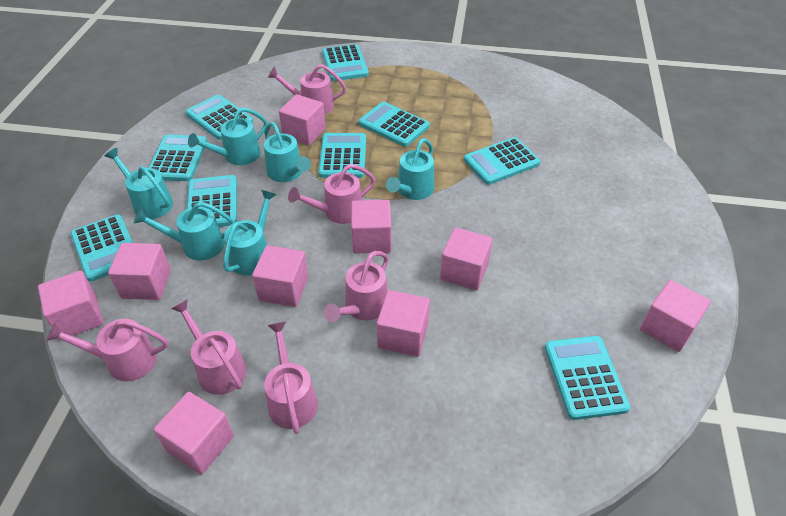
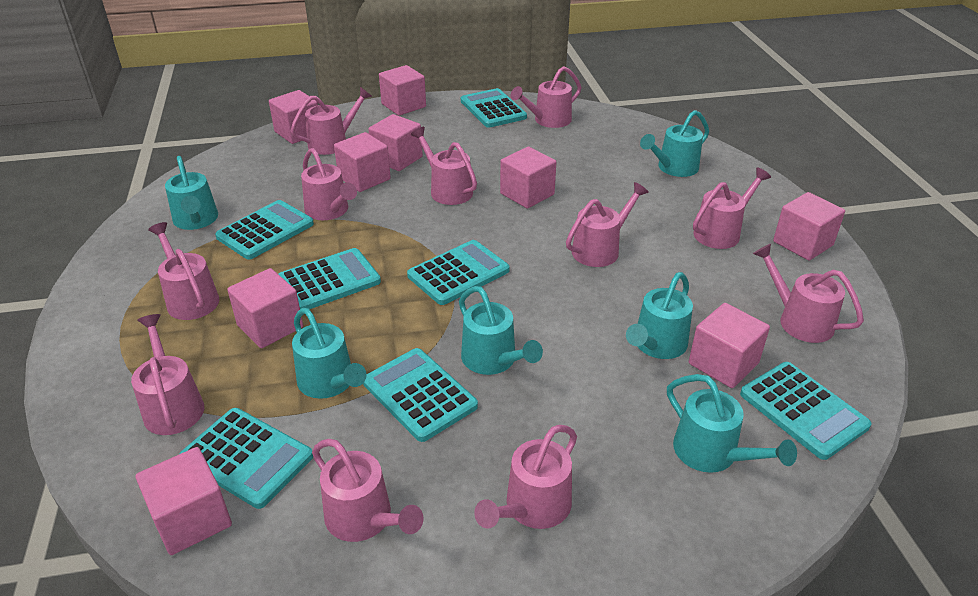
pink watering can: [46,319,168,381] [171,299,247,395] [264,321,318,434] [268,64,346,114] [288,164,375,224] [324,251,388,322] = 6 -> [131,314,204,435] [148,222,219,320] [291,87,372,155] [301,148,357,220] [312,439,424,542] [411,127,477,205] [474,425,577,529] [511,66,581,128] [566,182,649,267] [693,167,771,249] [753,244,864,343] = 11
turquoise calculator: [71,215,133,282] [148,135,207,181] [186,95,253,140] [187,175,237,227] [318,133,366,178] [322,44,369,81] [358,102,430,147] [464,137,540,185] [545,336,630,420] = 9 -> [179,408,313,509] [215,200,314,259] [279,248,381,309] [363,348,478,442] [407,240,510,305] [461,88,527,128] [740,362,871,460] = 7

